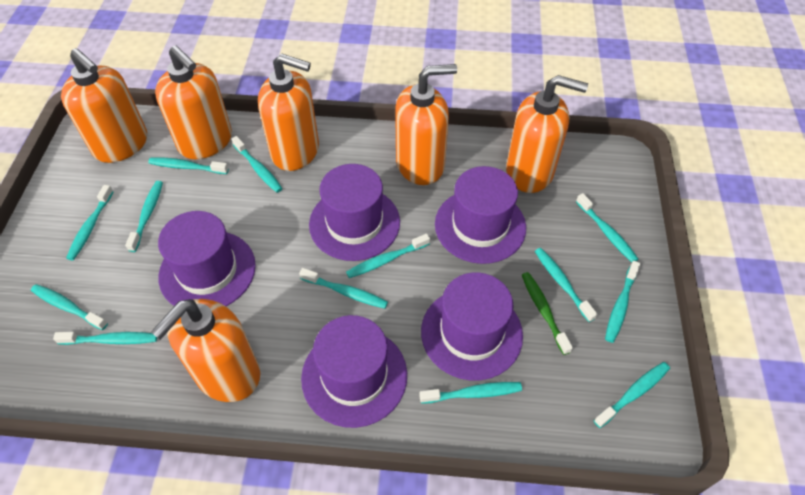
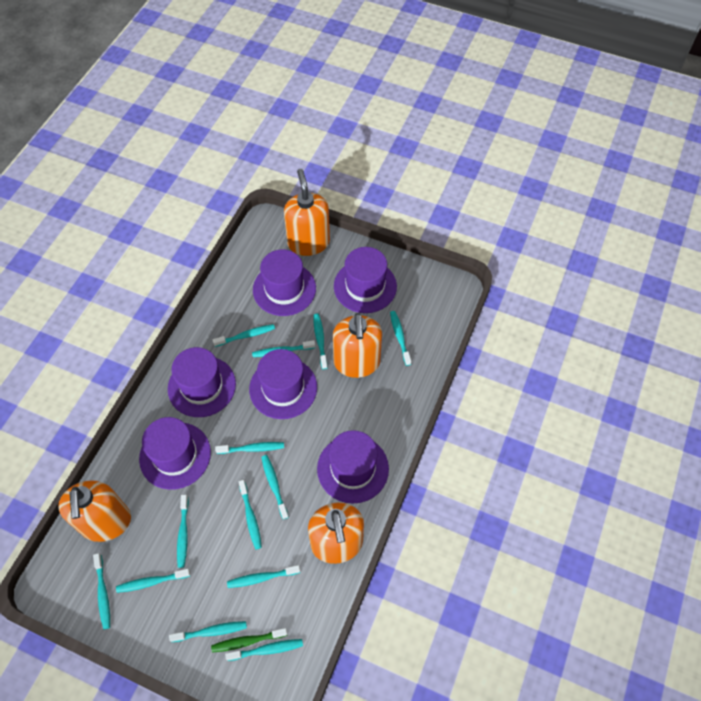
orange soap dispenser: [61,48,147,163] [151,299,260,402] [155,45,232,159] [258,53,319,171] [395,64,457,185] [506,75,588,193] = 6 -> [58,481,131,542] [284,169,330,256] [308,503,364,564] [333,313,382,378] = 4
purple hat: [158,211,256,306] [301,315,407,428] [309,164,400,261] [421,272,523,380] [435,166,526,264] = 5 -> [139,417,211,490] [168,347,236,417] [249,349,317,419] [253,249,316,316] [317,430,389,504] [334,247,397,313] = 6

